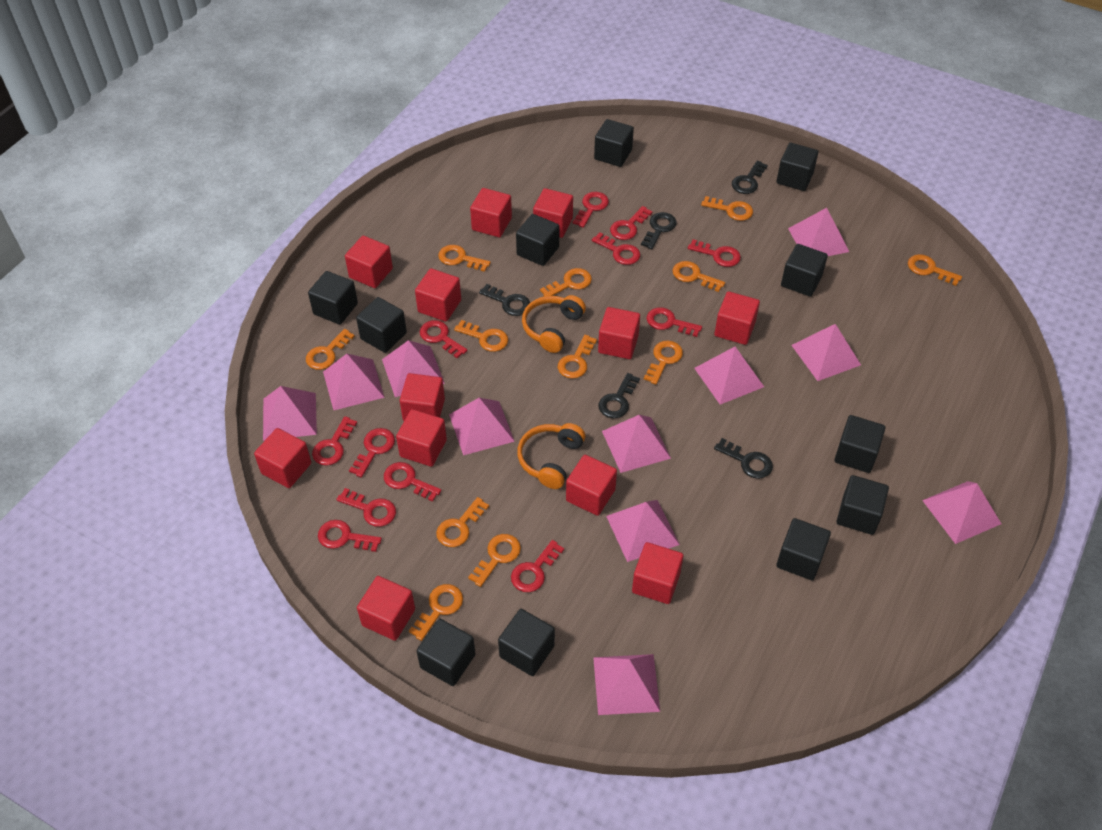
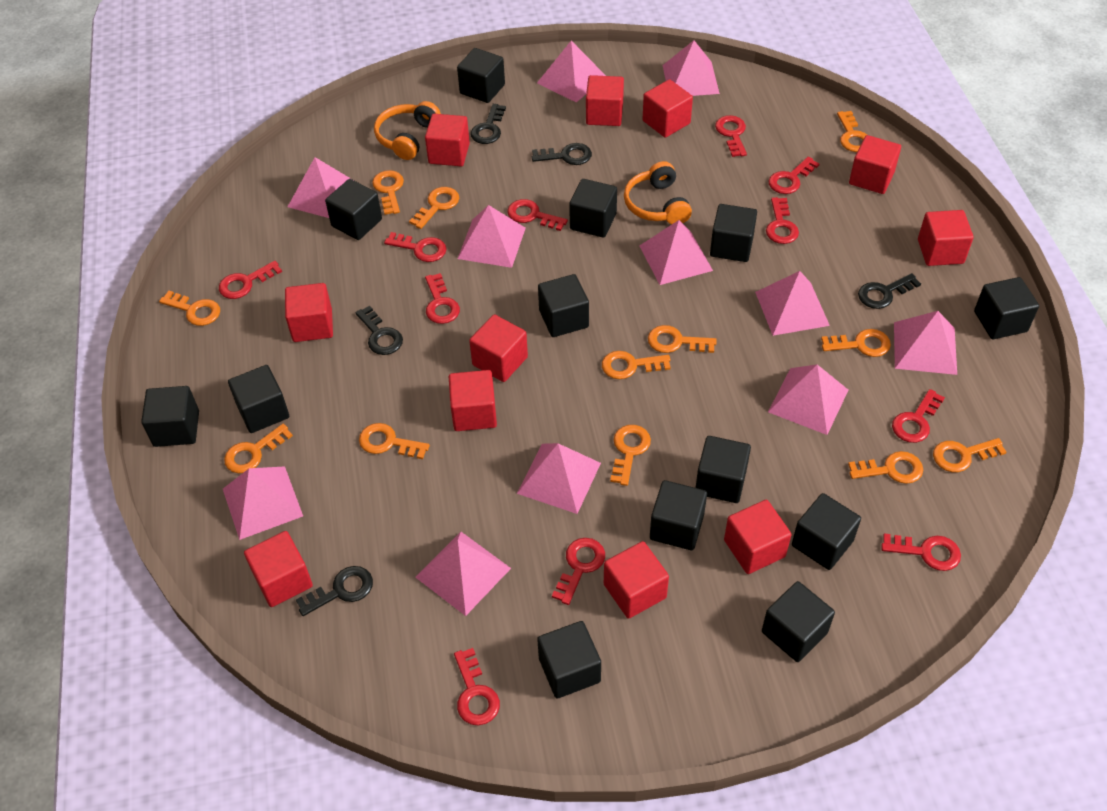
black cube: [308,271,358,325] [356,297,407,353] [417,619,475,686] [498,609,555,676] [516,214,559,266] [594,119,634,167] [776,143,818,191] [776,518,831,580] [781,244,828,297] [834,415,885,473] [837,475,889,535] = 11 -> [141,386,199,447] [228,365,289,433] [325,179,382,240] [457,48,505,103] [537,621,601,699] [538,274,589,337] [569,179,617,238] [650,480,707,550] [696,436,751,503] [710,204,757,262] [762,581,835,662] [792,493,861,570] [974,277,1039,339] = 13
red cube: [254,428,311,488] [345,236,393,288] [357,576,415,641] [396,409,447,467] [400,373,445,421] [415,268,461,322] [470,188,512,237] [533,188,573,238] [566,455,617,516] [598,307,640,359] [632,542,683,604] [714,291,760,345] = 12 -> [244,531,313,607] [285,283,333,342] [425,114,470,166] [449,370,497,431] [469,314,528,382] [586,75,624,126] [604,541,669,619] [643,79,693,138] [724,500,792,574] [849,135,901,194] [918,210,974,266] = 11
red key: [312,416,357,466] [318,520,382,552] [336,488,396,527] [349,428,395,478] [384,462,442,502] [420,320,468,358] [511,540,564,592] [573,192,609,228] [592,233,640,265] [610,206,652,240] [646,307,702,337] [688,239,741,267] = 12 -> [219,261,282,299] [384,232,447,262] [425,273,460,324] [454,648,500,726] [507,199,568,231] [552,538,605,605] [715,115,747,157] [766,197,799,244] [768,157,820,194] [881,534,961,571] [892,389,945,443] = 11

